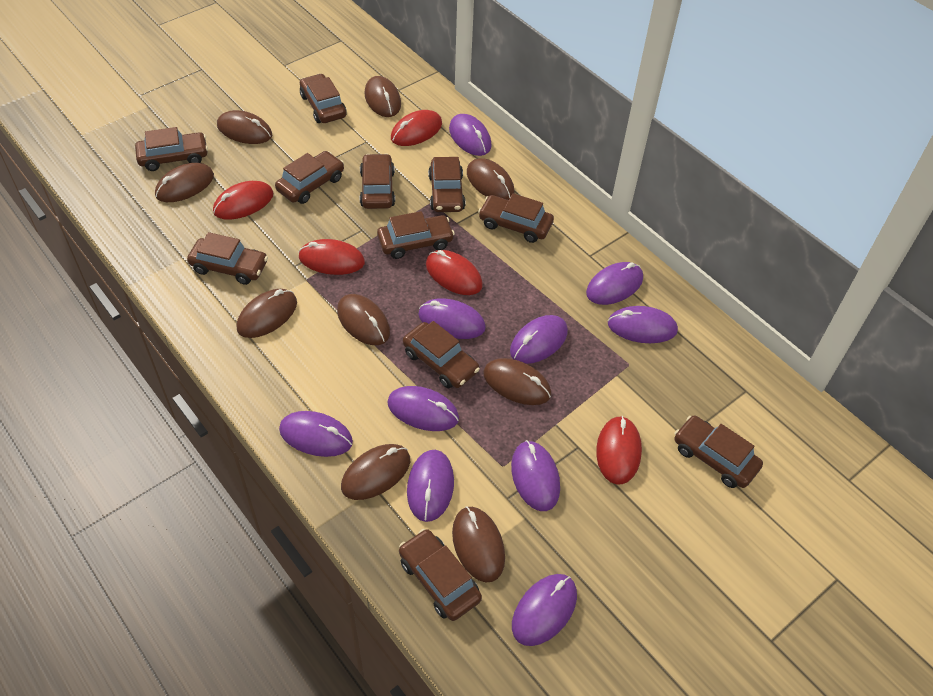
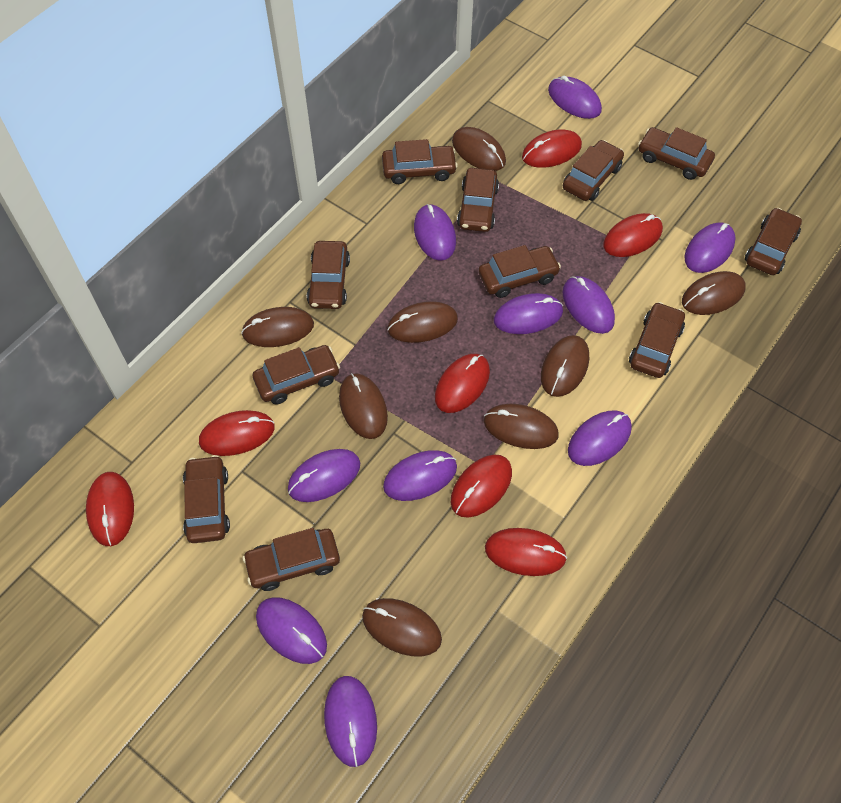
brown mouse: [155,163,214,202] [217,110,272,144] [237,289,297,338] [337,294,390,345] [341,444,410,500] [364,76,401,117] [452,507,505,582] [467,158,514,200] [483,358,551,405] = 9 -> [241,307,314,347] [339,373,388,439] [362,598,442,657] [387,301,458,343] [452,127,506,171] [484,404,559,449] [541,335,589,397] [682,271,746,315] = 8
red mouse: [213,181,274,220] [299,239,365,275] [391,110,442,146] [426,250,483,295] [596,416,642,485] = 5 -> [86,472,134,546] [199,410,275,456] [435,354,490,413] [451,454,512,518] [485,528,567,576] [522,129,582,168] [603,213,663,257] = 7

